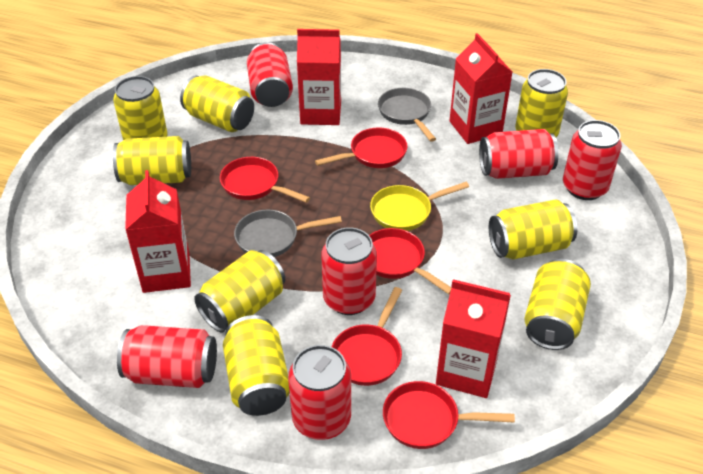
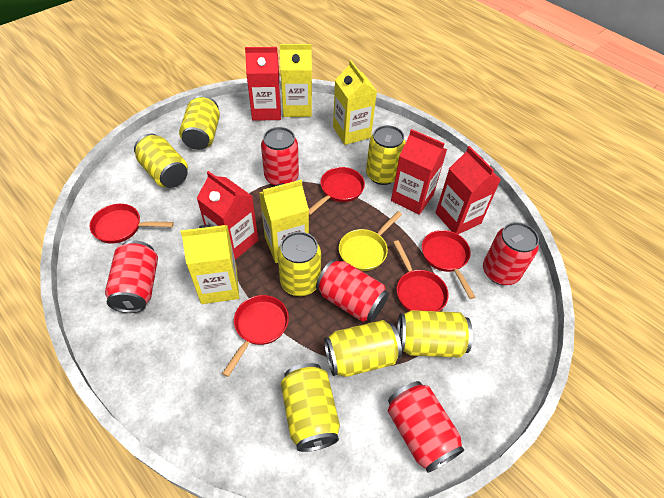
grey pan: [234,210,342,257] [378,88,436,142] = 2 -> none = 0
red can: [117,325,217,388] [247,42,293,107] [288,345,351,440] [321,228,377,315] [479,129,559,179] [563,120,622,200] = 6 -> [105,240,158,313] [261,127,299,185] [316,259,389,322] [388,381,464,473] [483,222,539,285] = 5
yellow can: [113,76,167,140] [113,136,191,185] [180,75,254,132] [194,250,285,333] [223,315,290,416] [489,199,577,259] [515,69,568,137] [524,259,591,350] = 8 -> [134,134,188,188] [179,95,220,150] [277,232,321,296] [281,363,340,452] [324,320,402,377] [366,125,406,185] [397,310,473,358] = 7
yellow carton: none = 0 -> [181,225,239,304] [259,180,309,263] [280,44,312,117] [333,60,377,145] = 4

